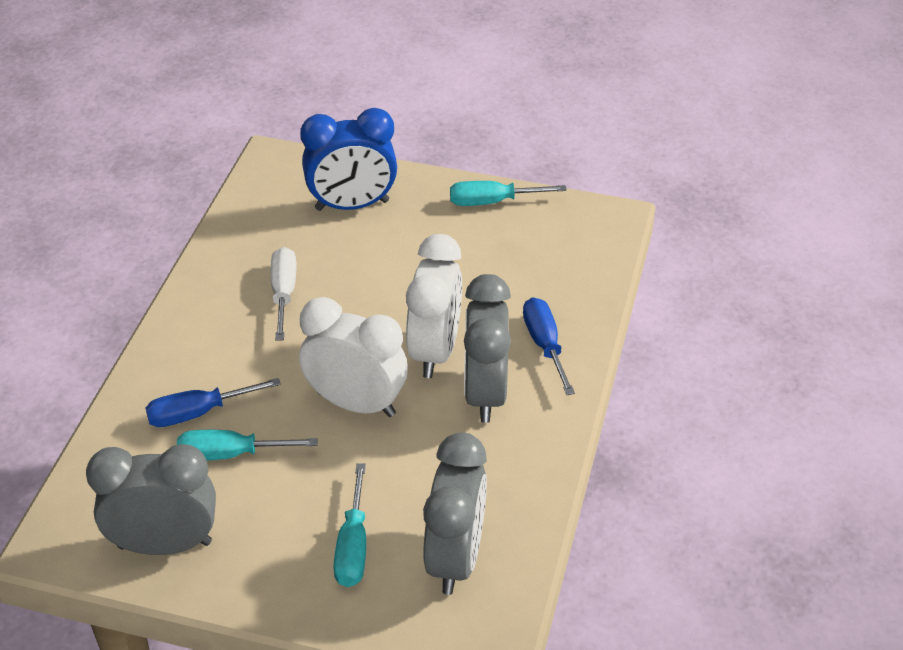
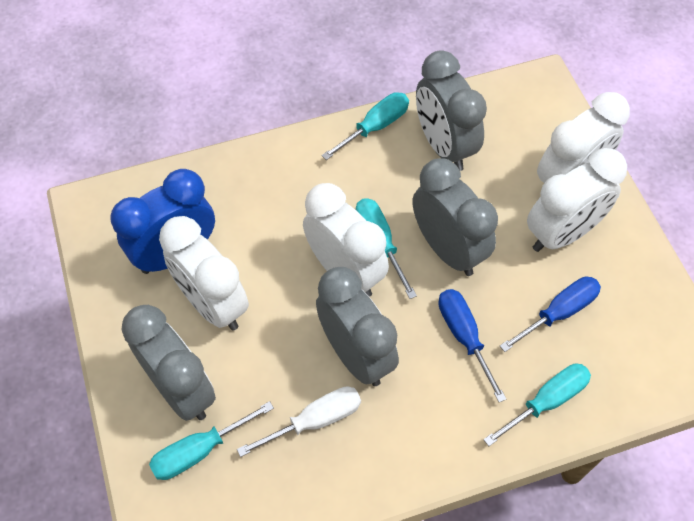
grey clock: [86,444,216,555] [423,432,487,595] [464,274,511,423] = 3 -> [121,305,216,421] [316,267,399,386] [412,158,498,276] [416,50,487,171] = 4
turquoise screwdriver: [177,430,318,461] [333,463,366,587] [450,181,567,206] = 3 -> [149,401,274,480] [322,92,409,160] [356,198,417,299] [483,364,591,446] = 4
white clock: [299,297,408,417] [406,234,462,378] = 2 -> [159,216,249,330] [303,183,389,297] [527,148,627,252] [537,92,630,183] = 4

